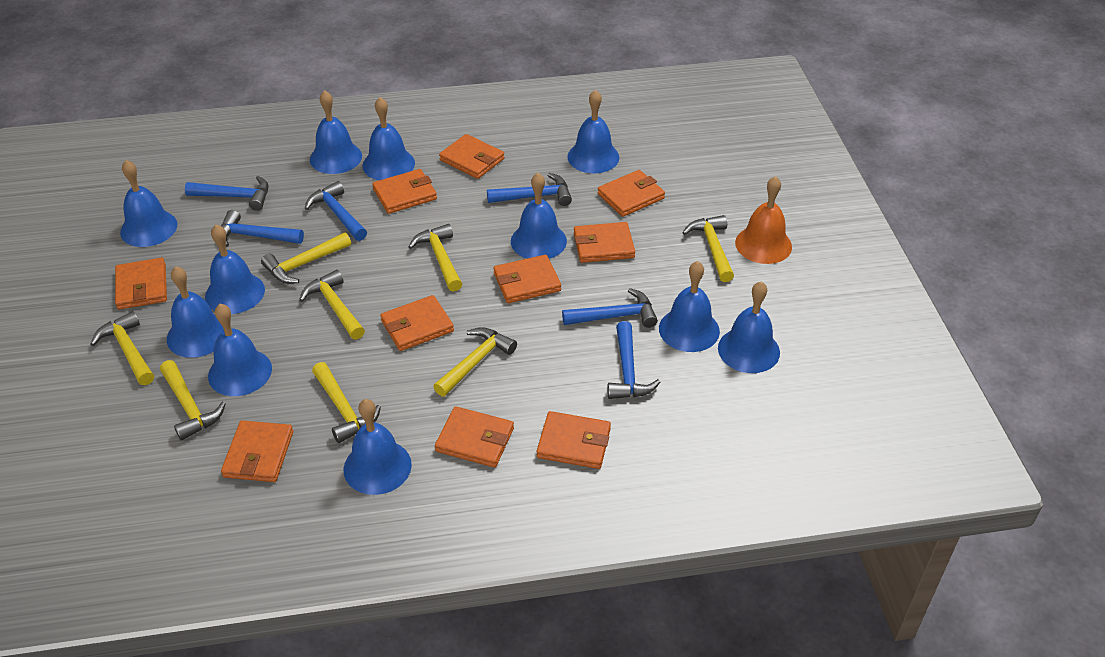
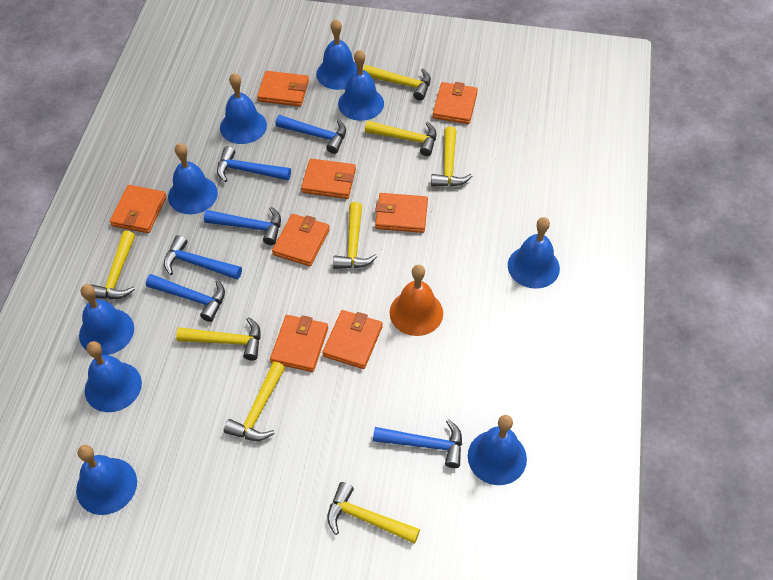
blue bell: [120,160,177,247] [167,266,224,358] [205,224,265,314] [208,304,272,396] [310,90,362,174] [344,399,412,495] [362,97,415,180] [511,173,567,259] [567,90,619,174] [659,261,720,352] [718,281,780,373] = 11 -> [76,445,137,515] [79,284,134,355] [85,341,142,412] [168,143,218,214] [220,73,267,144] [316,19,357,90] [338,50,384,121] [468,415,527,485] [508,217,560,289] = 9
orange wallet: [115,258,167,310] [221,420,293,482] [372,169,437,214] [380,295,454,351] [435,406,514,468] [439,134,505,179] [493,255,561,303] [537,411,611,469] [574,222,635,263] [598,170,665,217] = 10 -> [110,185,166,233] [257,71,309,106] [270,315,328,372] [272,214,330,266] [301,159,356,199] [322,310,383,369] [375,193,428,233] [433,82,478,124] = 8

